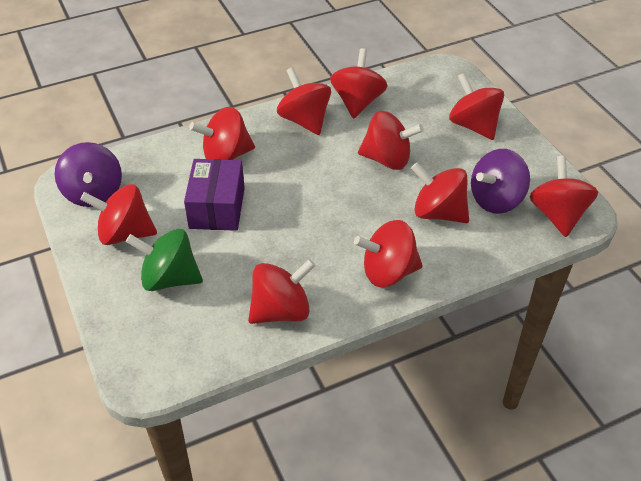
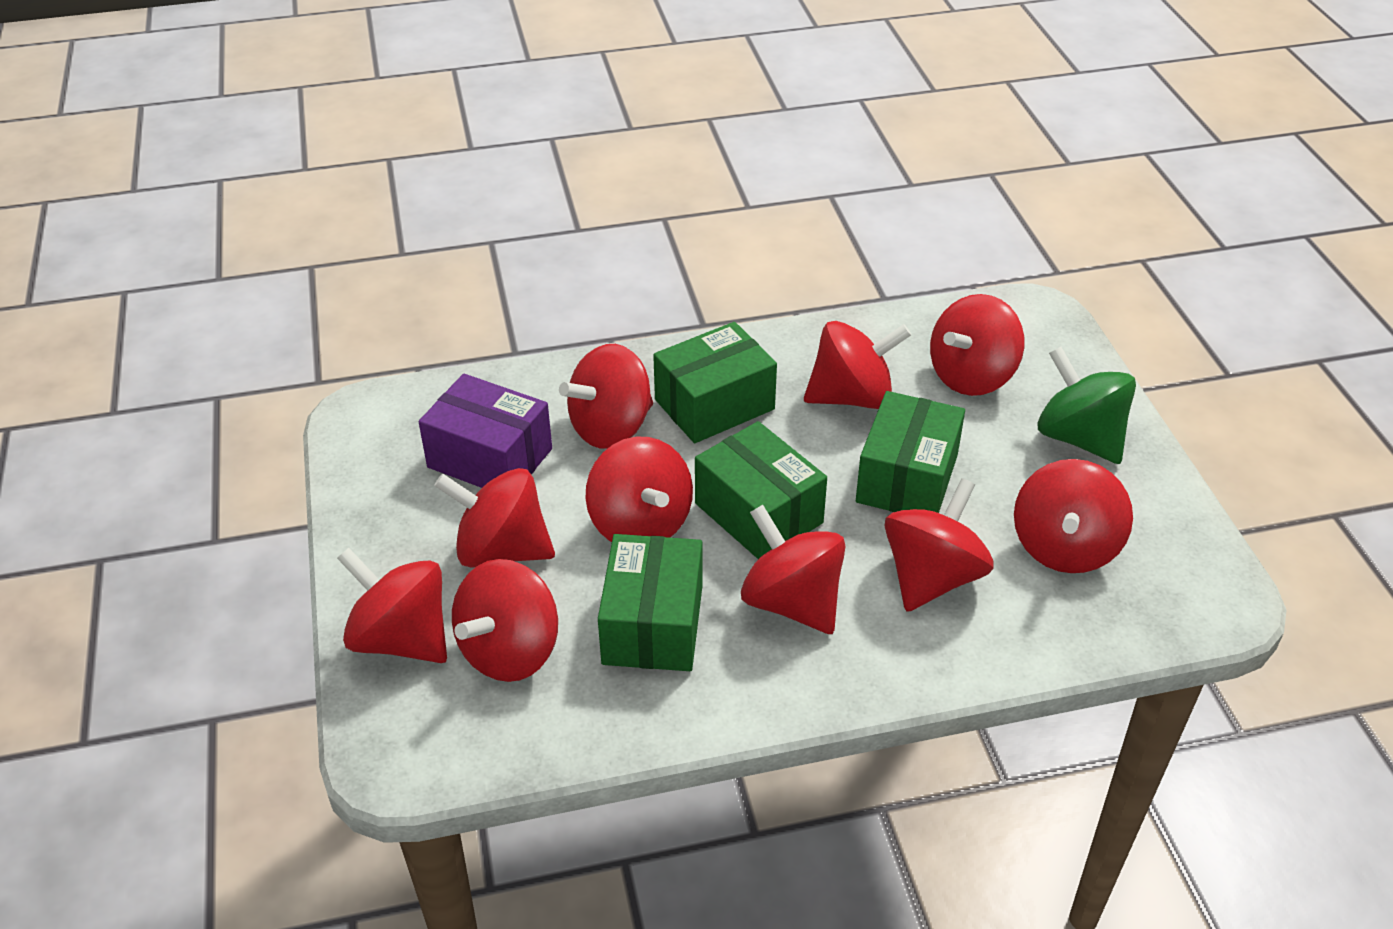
green box: none = 0 -> [598,534,702,671] [653,322,777,443] [695,421,827,559] [856,391,965,513] = 4
purple spinning top: [54,142,122,207] [471,149,530,214] = 2 -> none = 0

